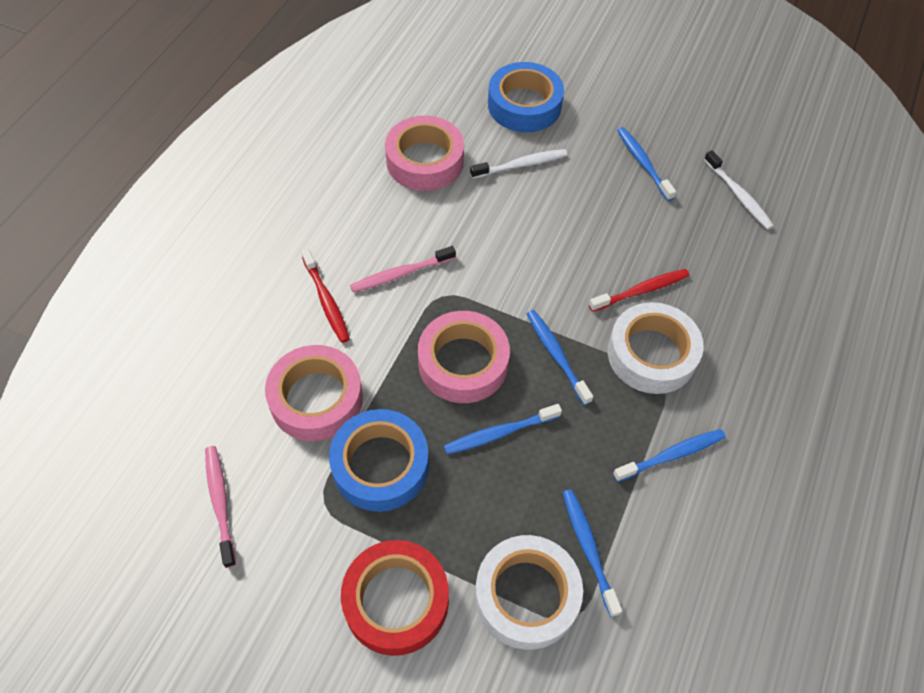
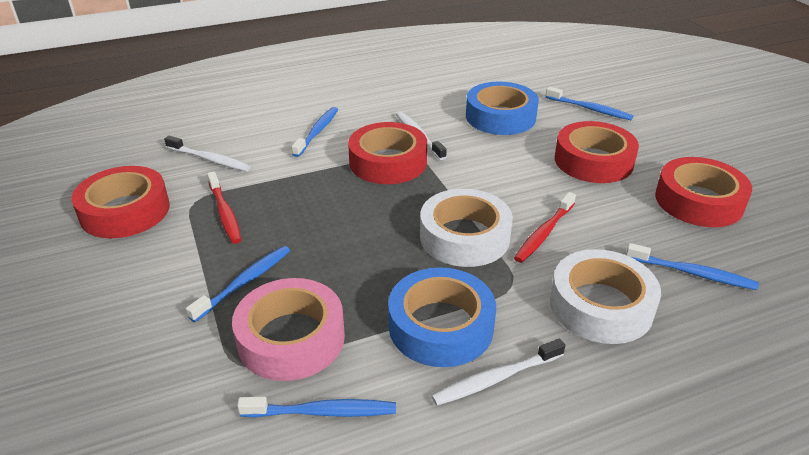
pink tape: [265,345,363,441] [385,115,464,191] [418,311,510,403] = 3 -> [232,278,345,381] = 1
pink toothbrush: [205,446,236,568] [350,246,456,292] = 2 -> none = 0
red tape: [341,540,449,656] = 1 -> [71,166,170,238] [348,122,427,184] [555,121,639,183] [655,157,752,227] = 4
white toothbrush: [470,149,567,179] [704,150,774,230] = 2 -> [164,136,251,171] [396,112,447,160] [432,339,565,406] = 3

